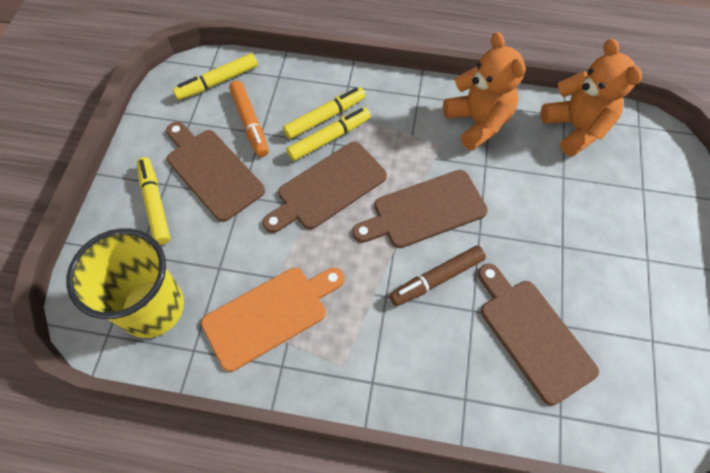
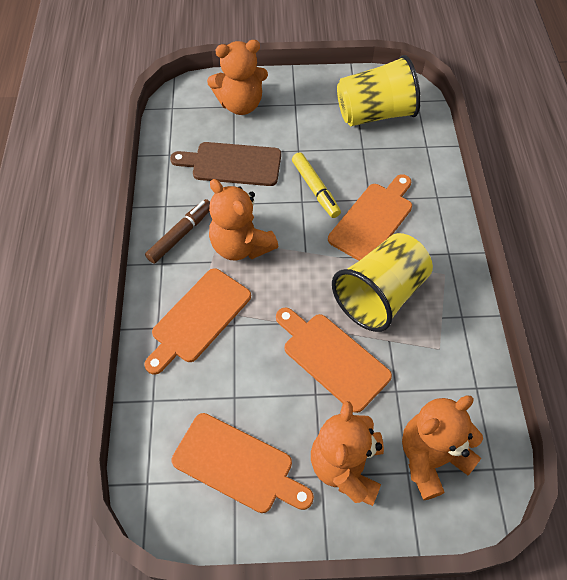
brown cutting board: [166,122,265,222] [263,142,387,233] [352,170,488,248] [478,264,599,406] = 4 -> [170,142,281,186] = 1
orange cutting board: [201,268,344,372] = 1 -> [144,268,251,375] [171,413,314,513] [276,307,392,413] [328,174,412,261] = 4
orange marker: [229,81,269,157] = 1 -> none = 0
orange teddy bear: [443,32,526,151] [541,39,642,157] = 2 -> [207,40,268,115] [209,179,278,261] [311,401,384,506] [402,395,483,500] = 4
yellow cup: [66,228,184,338] = 1 -> [332,233,433,332] [337,55,421,126] = 2
yellow marker: [137,157,170,245] [173,53,258,100] [283,87,365,139] [287,107,371,161] = 4 -> [292,152,341,218] = 1

